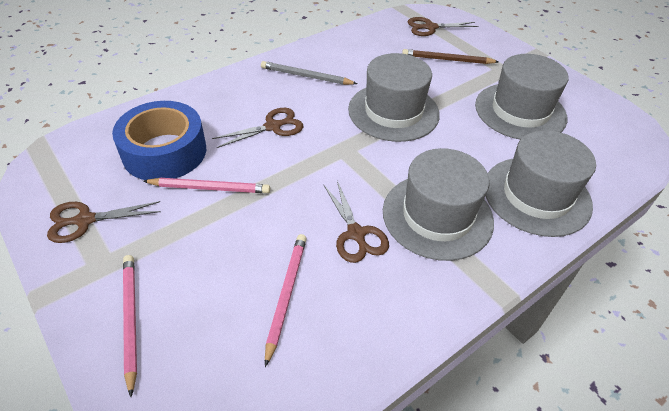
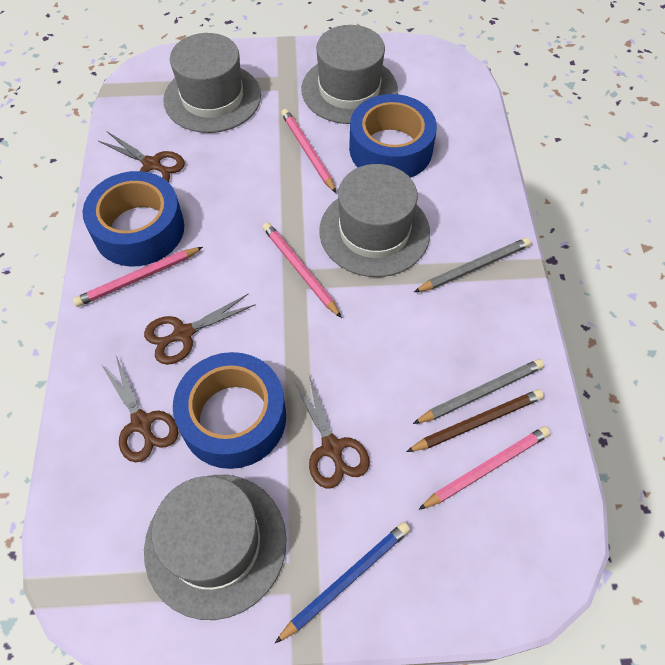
blue pencil: none = 0 -> [275,522,410,643] = 1
blue tape: [112,101,206,180] = 1 -> [82,171,184,267] [173,352,286,469] [349,94,437,178] = 3
grey pencil: [261,61,357,85] = 1 -> [413,359,544,424] [414,238,531,292] = 2
pink pencil: [123,255,137,397] [143,178,270,193] [265,234,307,367] = 3 -> [73,247,203,307] [262,222,342,318] [281,109,336,193] [419,426,550,510] = 4

